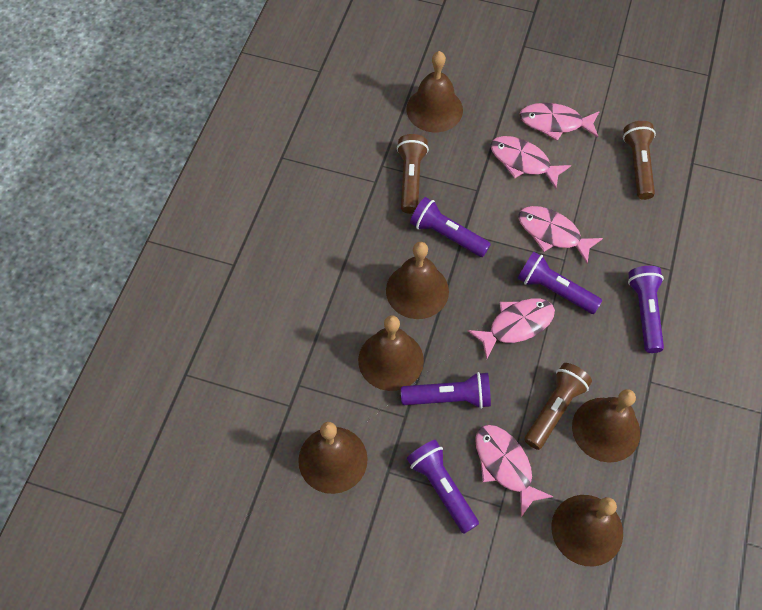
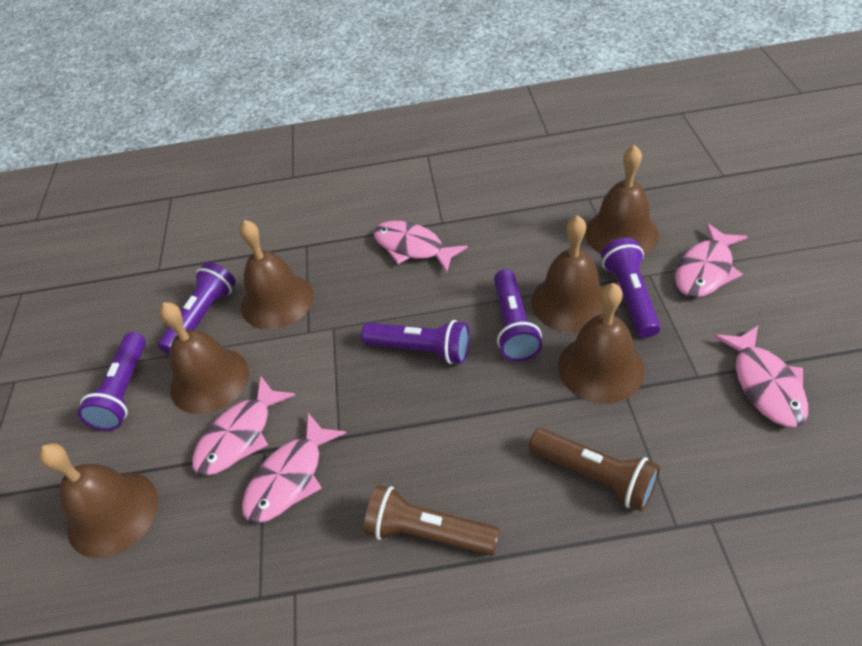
brown flashlight: [397,134,429,214] [525,363,592,450] [623,121,656,200] = 3 -> [364,485,500,556] [529,428,660,512] = 2

